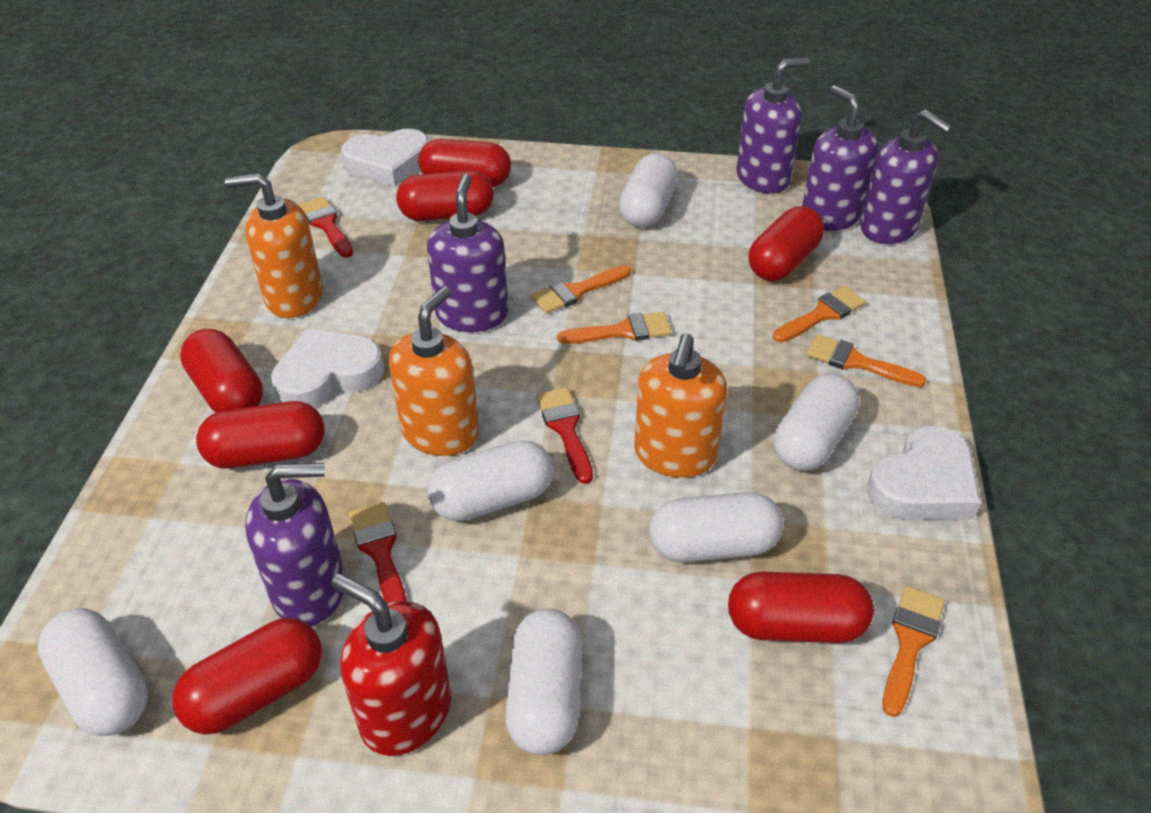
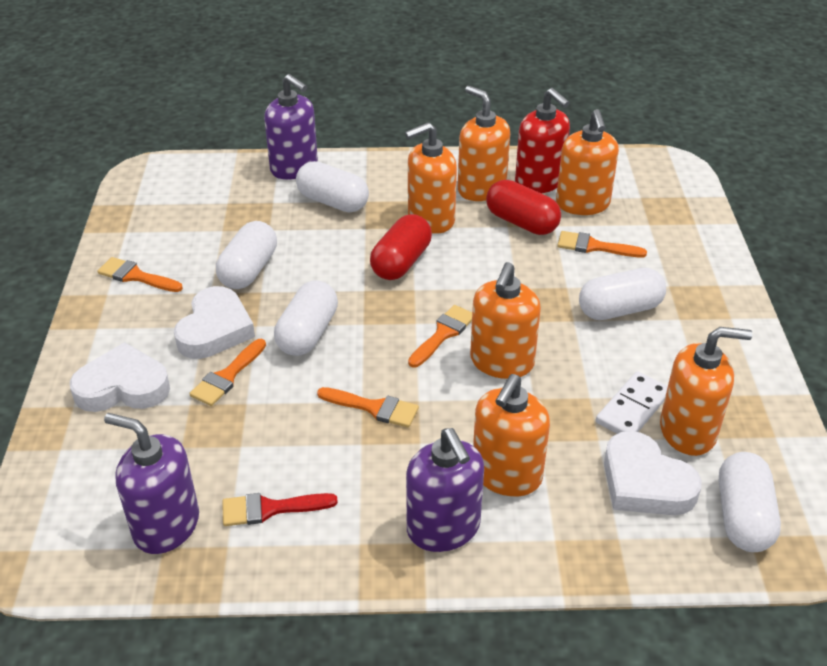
orange soap dispenser: [225,173,323,318] [389,286,479,456] [634,333,727,478] = 3 -> [405,122,457,234] [458,86,510,201] [470,262,541,379] [473,374,550,497] [556,109,619,215] [660,327,753,456] = 6
purple soap dispenser: [245,463,345,626] [427,174,508,332] [736,57,810,194] [802,85,878,231] [860,109,953,244] = 5 -> [104,413,199,554] [264,74,318,180] [406,428,484,552] = 3
red brush: [299,197,353,258] [349,502,407,604] [536,388,593,484] = 3 -> [222,493,338,526] = 1
red capsule: [172,618,322,735] [180,329,263,413] [196,401,325,469] [396,170,494,221] [418,139,511,187] [728,572,874,643] [749,206,824,281] = 7 -> [370,214,432,280] [486,180,561,235] = 2
white capsule: [38,608,148,736] [427,440,553,522] [505,608,582,755] [619,153,678,227] [649,492,783,563] [774,374,859,471] = 6 -> [216,221,277,289] [274,280,338,356] [296,161,369,212] [579,268,666,320] [719,452,781,552] = 5
white domino: none = 0 -> [596,371,668,434] = 1

